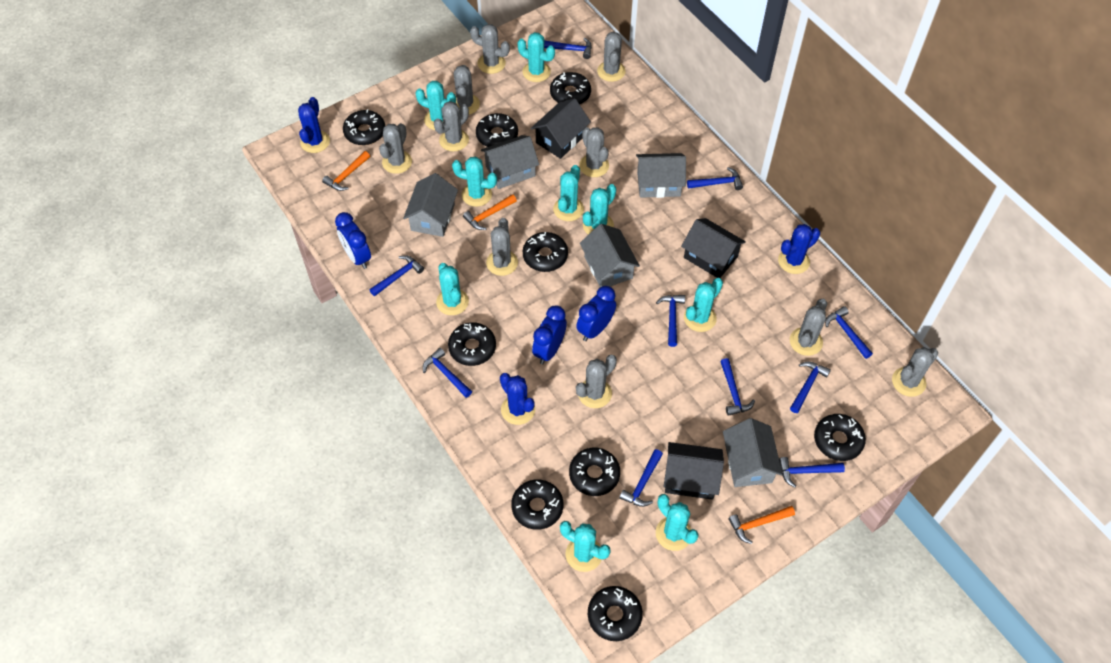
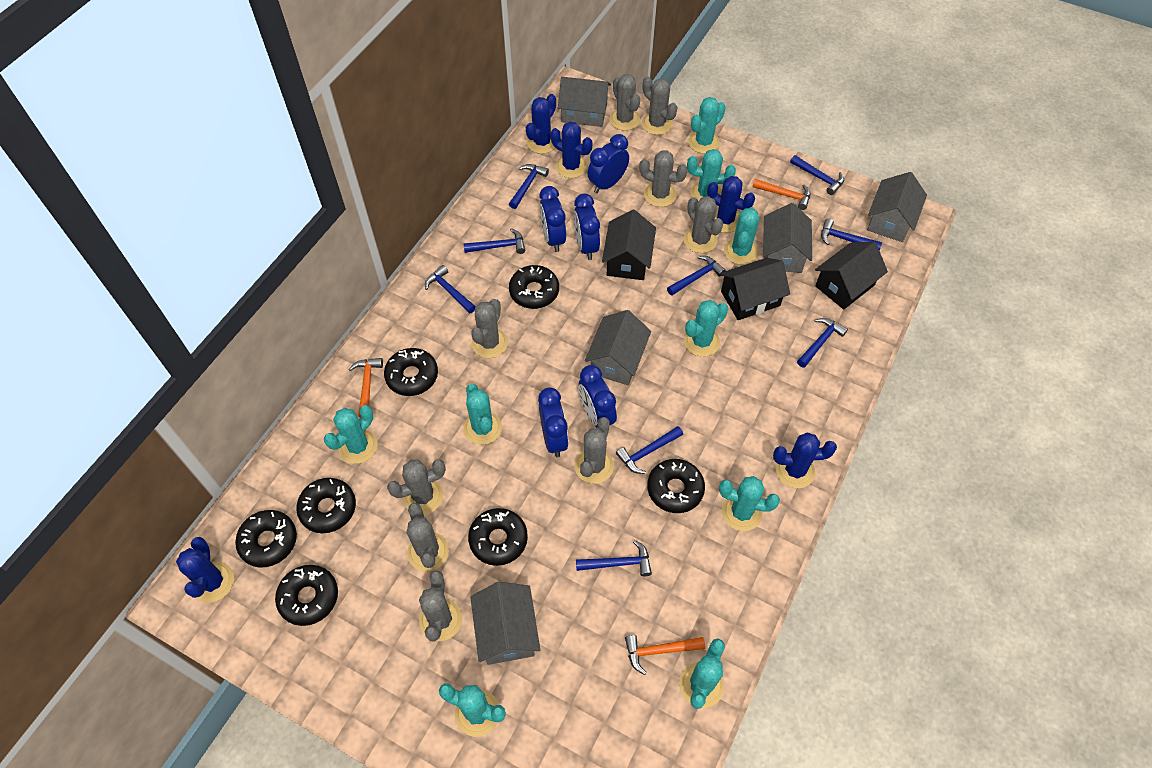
black donut: [343,109,385,145] [448,322,496,366] [476,113,518,147] [511,479,563,530] [523,232,568,272] [550,72,591,104] [569,447,620,496] [588,586,643,641] [814,414,866,461] = 9 -> [235,510,297,568] [275,565,338,626] [296,478,356,533] [384,348,438,396] [468,508,528,566] [509,265,559,309] [647,459,705,513] = 7
blue cactus: [298,97,330,153] [500,373,535,425] [778,224,820,274] = 3 -> [176,537,234,603] [526,94,556,154] [551,121,592,178] [707,176,755,233] [773,432,837,488] = 5
blue clock: [335,212,371,269] [532,305,567,364] [576,286,616,341] = 3 -> [538,387,569,457] [539,186,566,252] [574,194,600,260] [579,365,617,428] [587,134,629,193] = 5
blue hammer: [369,255,424,296] [423,348,472,398] [544,38,592,59] [619,449,663,507] [656,295,685,347] [687,167,743,190] [720,358,755,416] [779,457,845,488] [790,362,831,413] [825,306,873,359] = 10 -> [425,265,476,313] [463,228,526,254] [509,164,549,209] [576,540,652,576] [616,426,683,474] [667,256,726,296] [790,155,844,195] [797,318,848,368] [821,218,882,250] = 9
grey cactus: [379,123,412,174] [434,101,469,151] [454,65,480,115] [470,24,510,74] [486,218,518,276] [576,355,617,408] [579,127,609,177] [597,32,626,82] [790,299,827,356] [892,347,938,397] = 10 -> [387,459,446,515] [407,503,449,572] [419,571,462,641] [471,299,508,358] [575,417,614,484] [609,74,640,131] [639,150,688,207] [642,77,678,135] [684,196,723,253] = 9

